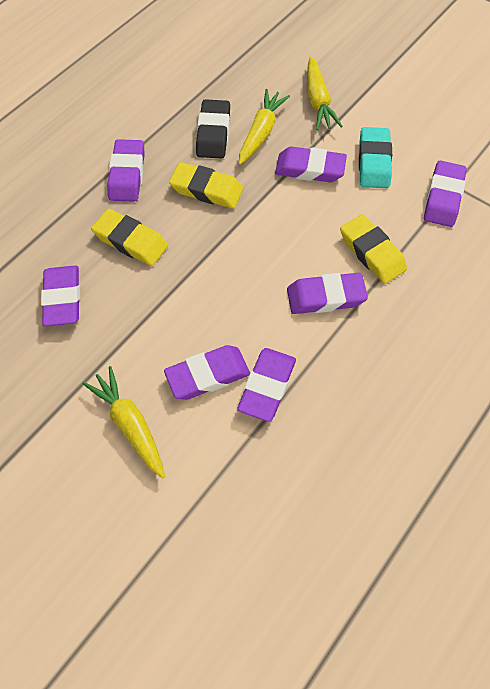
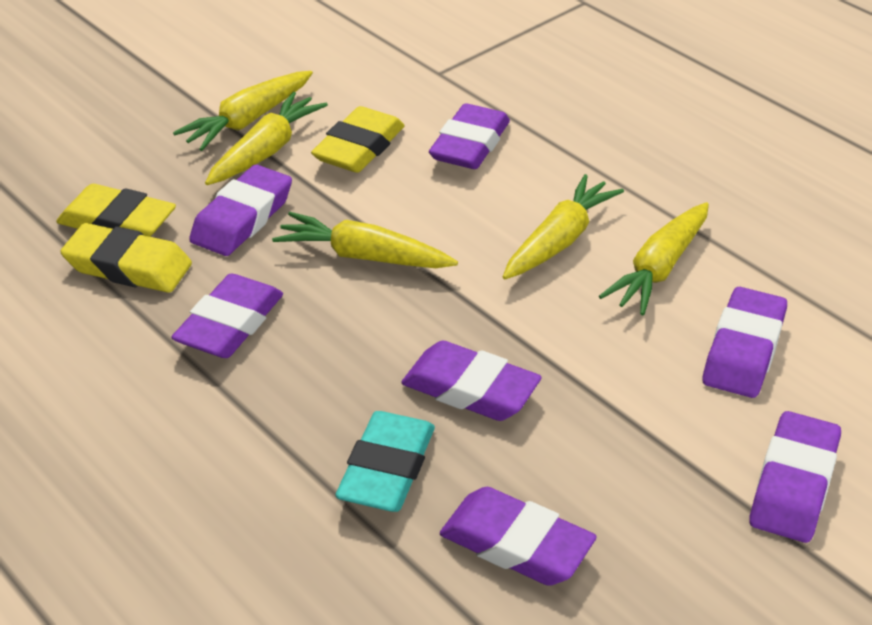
black eraser: [196,99,230,159] = 1 -> none = 0
yellow carrot: [82,366,165,478] [239,89,290,165] [307,56,343,130] = 3 -> [173,71,313,151] [205,92,328,185] [272,212,458,268] [503,174,624,279] [599,202,709,315] = 5

